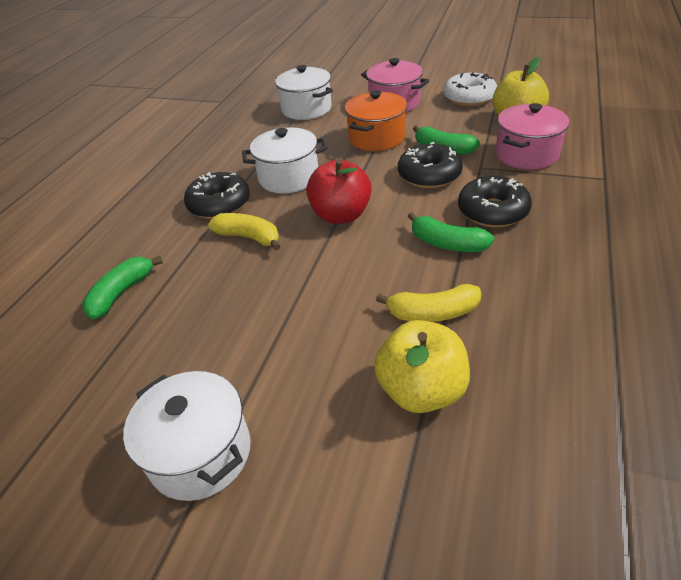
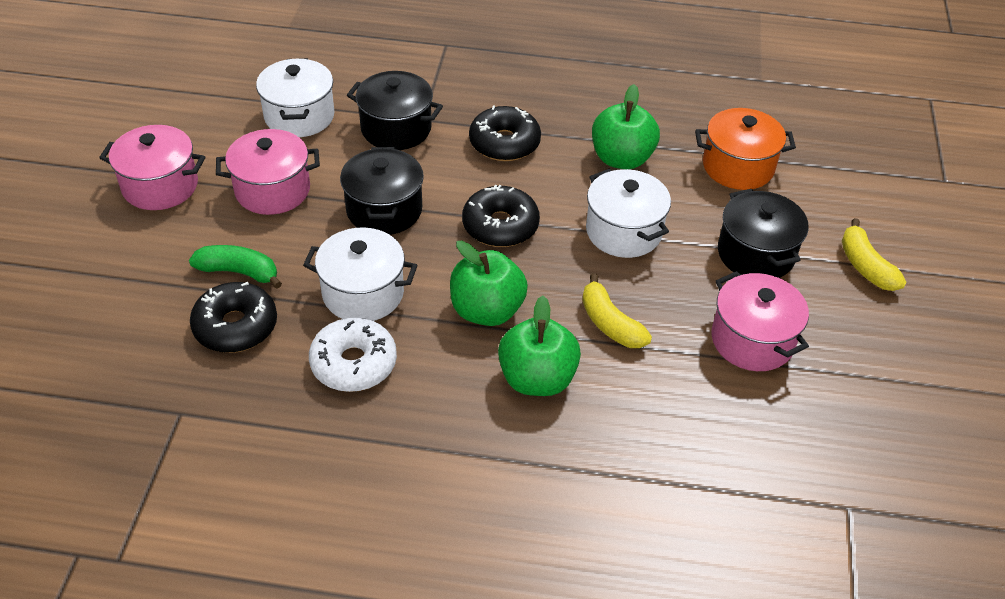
black pot: none = 0 -> [340,147,424,235] [347,71,443,150] [718,189,808,278] = 3
green apple: none = 0 -> [450,241,528,326] [498,296,581,396] [592,84,660,169] = 3
green banana: [82,256,163,319] [408,212,494,252] [413,125,480,154] = 3 -> [189,245,282,289] = 1
pink pot: [361,58,429,112] [496,103,569,170] = 2 -> [99,125,205,210] [216,129,320,215] [711,271,809,371] = 3
red apple: [306,159,371,224] = 1 -> none = 0
yellow apple: [374,320,470,413] [493,57,549,116] = 2 -> none = 0

